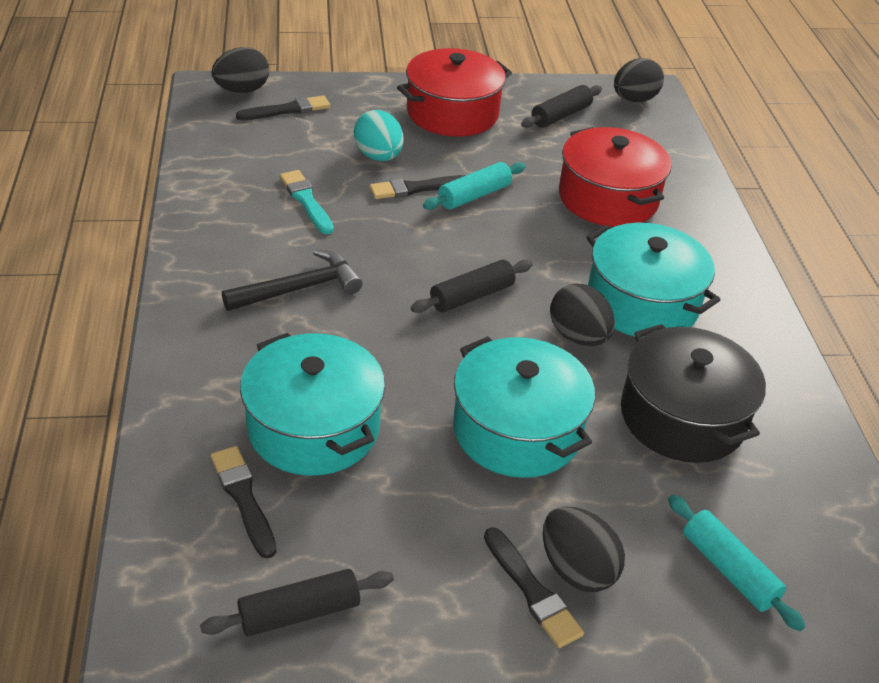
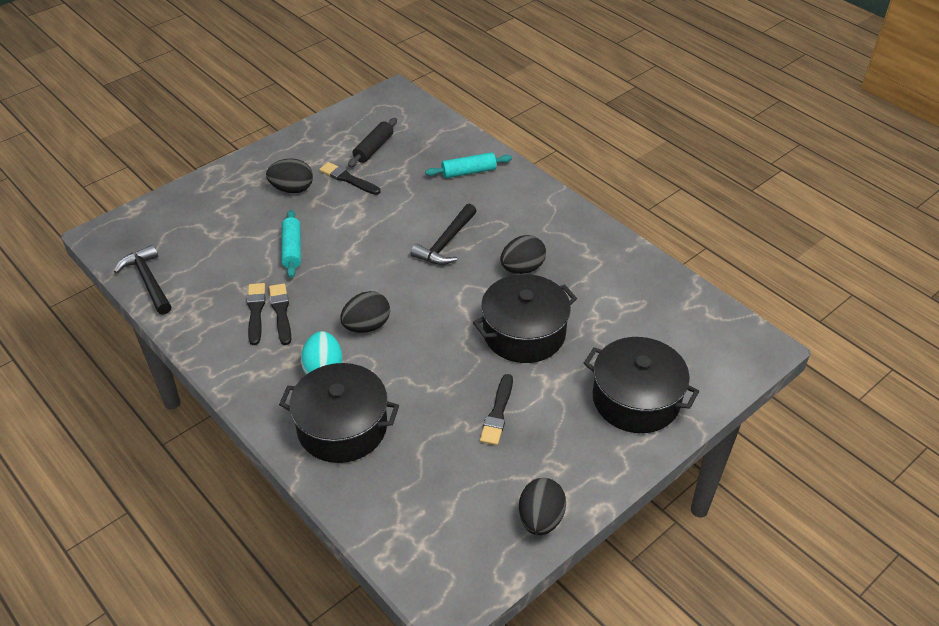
black hammer: [222,250,362,311] = 1 -> [114,245,172,315] [411,204,477,265] = 2
black pot: [621,324,766,463] = 1 -> [279,363,399,463] [473,274,577,363] [584,337,699,433] = 3
black rolling pin: [200,569,394,637] [411,260,532,313] [521,85,602,128] = 3 -> [348,118,397,167] = 1
red pot: [397,48,512,137] [559,127,672,227] = 2 -> none = 0
turquoise brush: [280,170,334,234] = 1 -> none = 0
turquoise pot: [240,332,385,476] [453,336,595,478] [586,223,720,338] = 3 -> none = 0

